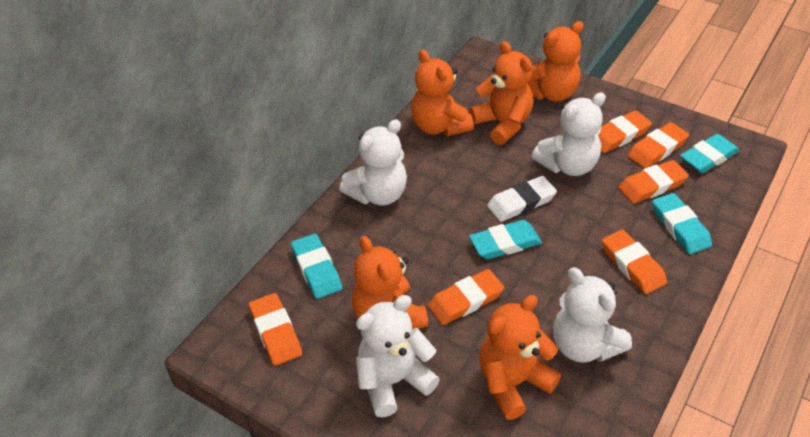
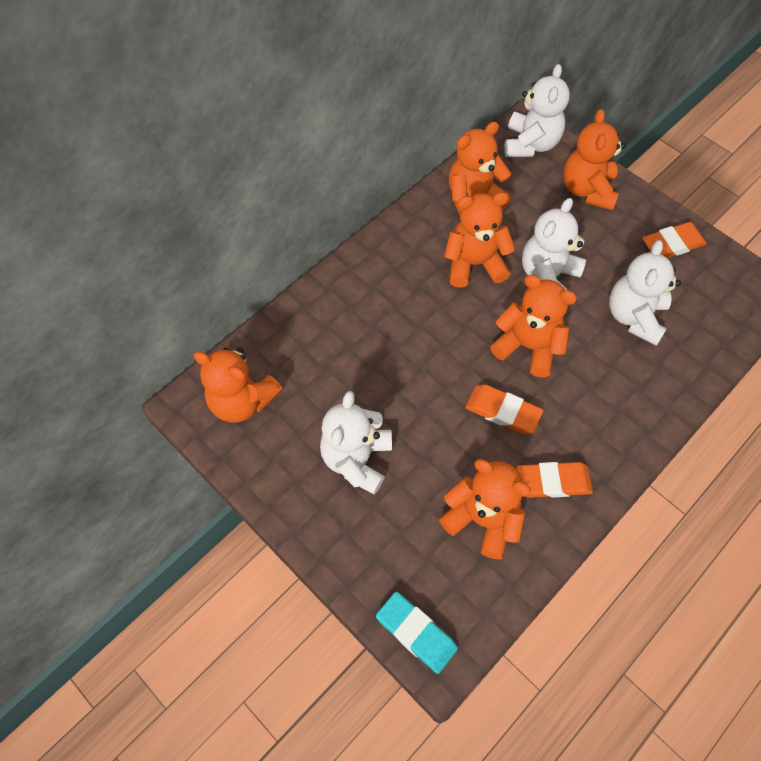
orange eraser: [249,293,302,366] [428,269,504,325] [598,110,652,153] [602,229,667,294] [618,160,688,204] [627,122,689,169] = 6 -> [465,384,543,434] [516,462,593,498] [642,222,707,258] = 3
orange teddy bear: [352,236,428,329] [411,49,474,136] [469,41,533,145] [479,295,561,420] [528,21,584,102] = 5 -> [193,347,283,422] [439,459,531,560] [444,192,516,288] [449,122,511,215] [490,275,577,378] [563,109,626,210] = 6
turquoise eraser: [291,234,342,299] [469,220,542,259] [652,193,712,254] [680,134,739,173] = 4 -> [376,592,458,674] = 1
white eraser: [487,176,557,222] = 1 -> none = 0

